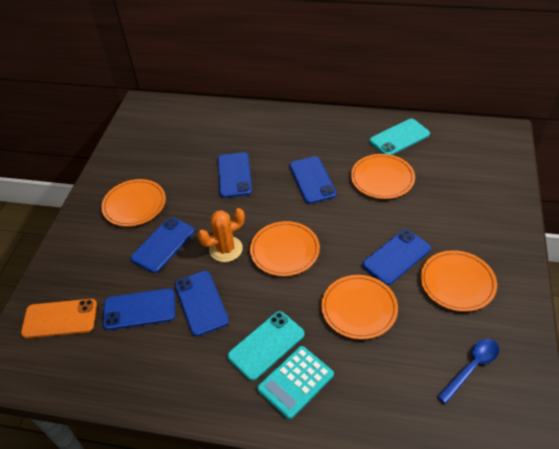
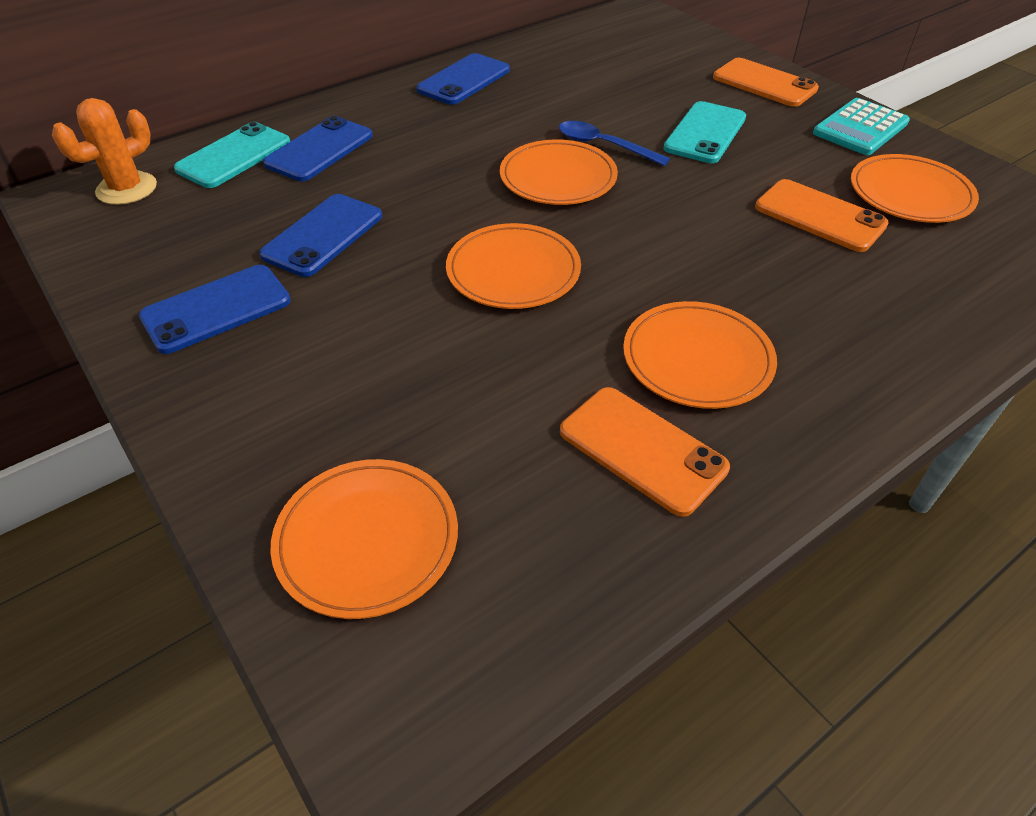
blue phone: [103,288,175,330] [131,217,195,273] [175,271,229,336] [218,152,252,198] [290,156,336,204] [362,229,431,285] = 6 -> [139,265,291,354] [259,194,382,277] [263,116,373,181] [417,53,510,105] = 4
orange phone: [21,299,97,338] = 1 -> [560,387,730,517] [713,58,819,107] [755,179,889,252] = 3

